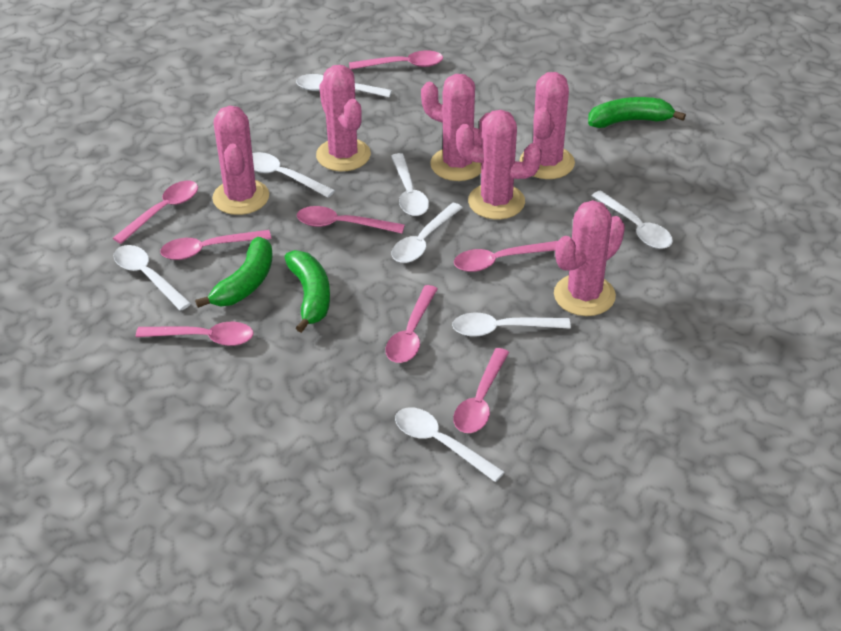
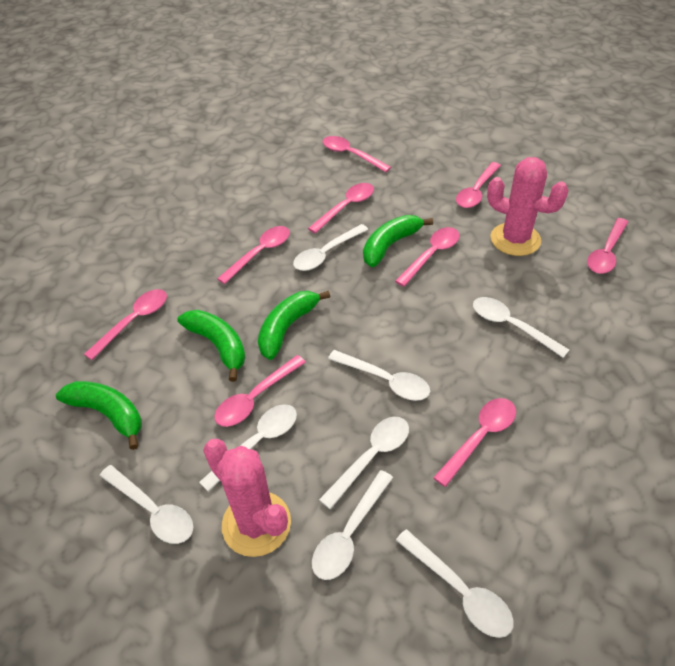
green banana: [195,237,273,308] [284,250,330,333] [588,97,686,128] = 3 -> [56,381,142,450] [177,310,246,382] [258,291,330,360] [363,215,433,267] = 4
pink cactus: [212,106,269,215] [316,65,371,171] [421,74,490,181] [456,110,542,220] [519,72,575,179] [554,200,625,316] = 6 -> [203,439,291,557] [487,157,569,256] = 2
pink spoon: [113,181,198,244] [136,322,253,346] [160,230,271,260] [297,206,405,234] [349,50,443,70] [386,285,438,363] [453,348,509,433] [454,241,558,272] = 8 -> [84,289,167,360] [214,355,306,427] [217,226,290,284] [308,183,374,233] [323,136,391,172] [395,227,460,287] [433,398,516,487] [456,162,501,208] [587,218,628,274] = 9

